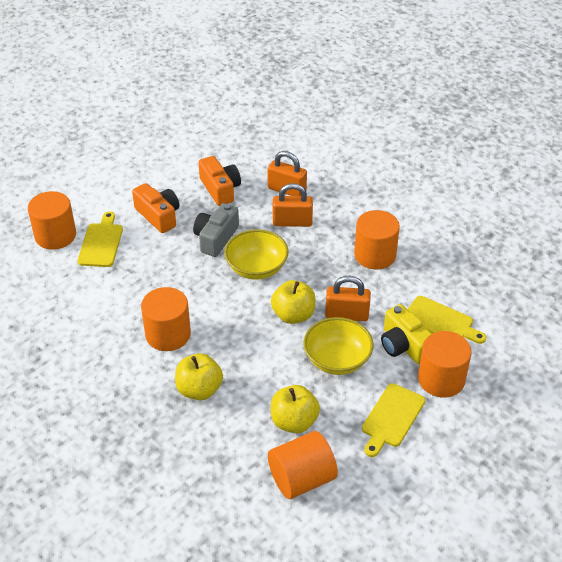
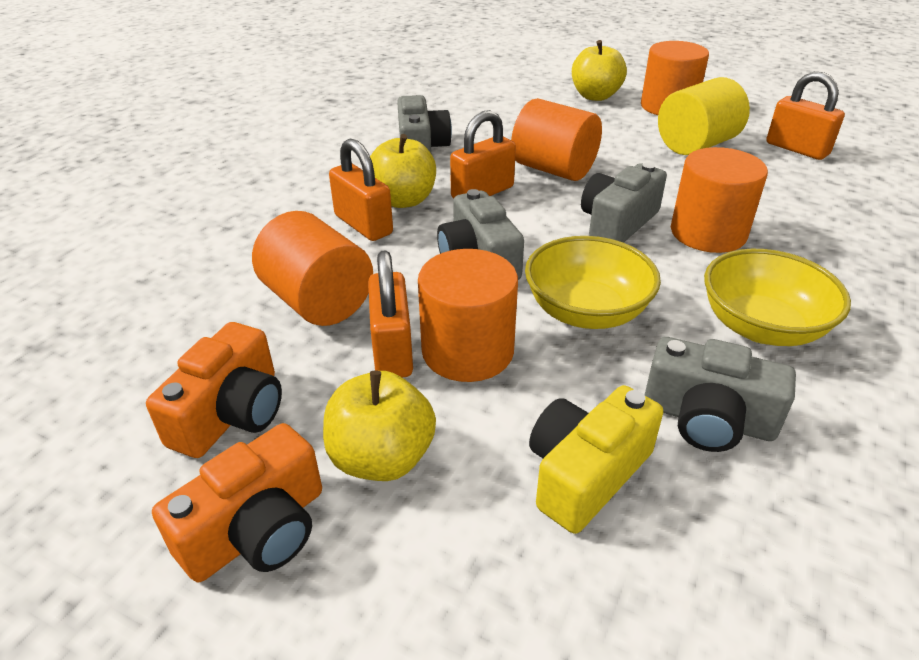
grey camera: [193,203,239,257] = 1 -> [397,95,452,153] [437,189,524,280] [581,162,667,243] [645,337,796,452] = 4
orange padlock: [267,151,307,196] [273,183,313,227] [325,276,371,321] = 3 -> [329,138,393,241] [368,250,413,378] [450,110,516,199] [766,72,845,160] = 4
yellow cutting board: [77,211,123,267] [362,383,425,457] [407,296,486,344] = 3 -> none = 0
yellow cylinder: none = 0 -> [658,77,750,155] = 1

